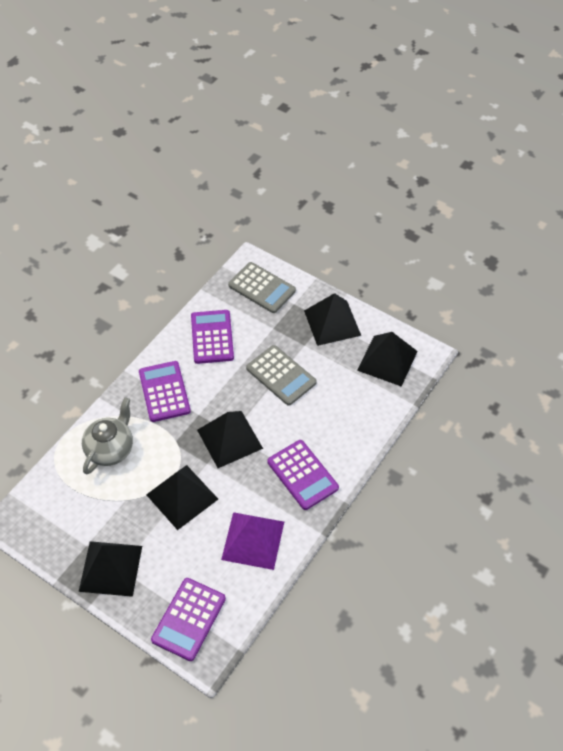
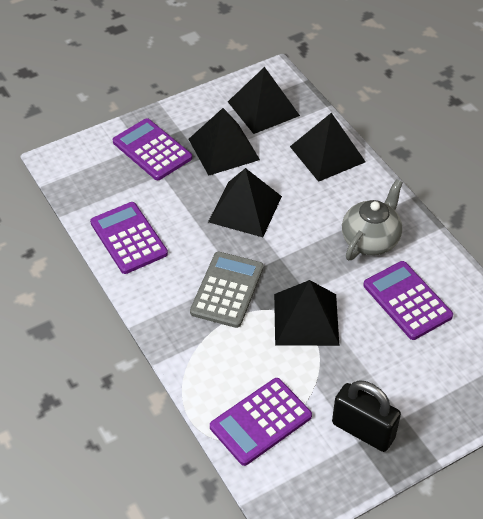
black padlock: none = 0 -> [332,380,401,452] = 1
grey calculator: [228,262,296,313] [246,345,317,406] = 2 -> [190,252,264,328] = 1
purple pyramid: [221,512,284,570] = 1 -> none = 0

